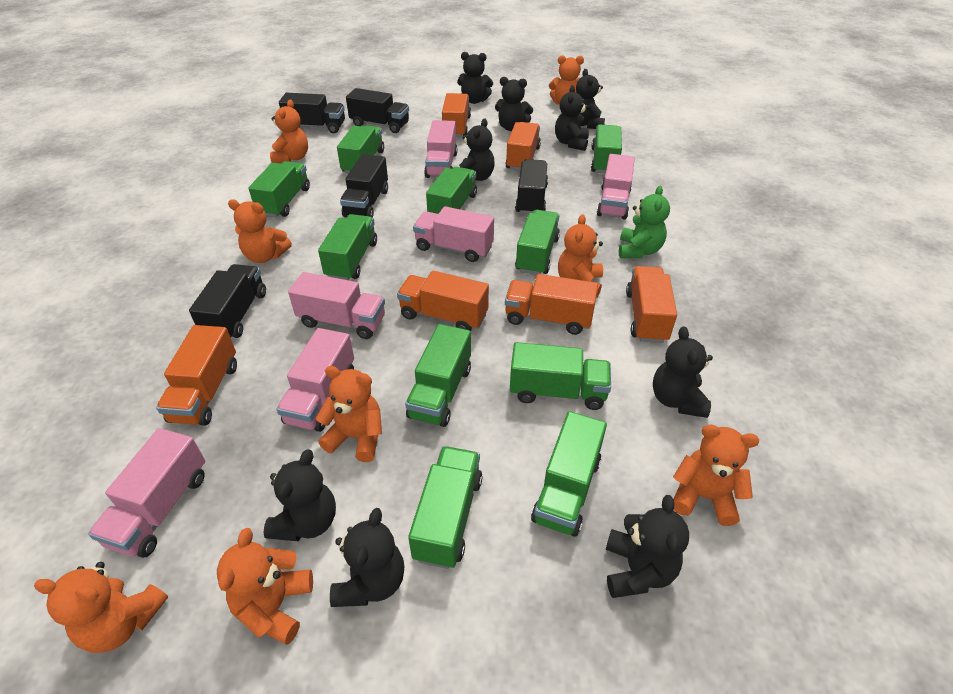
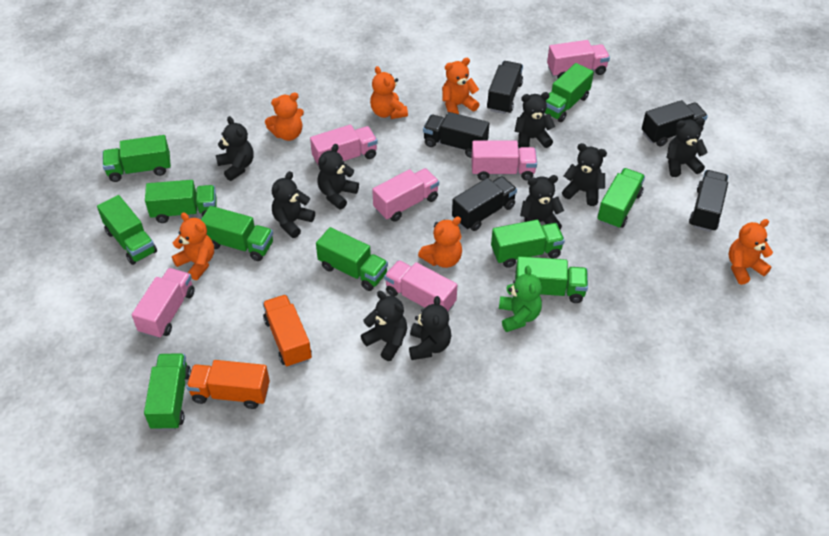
orange teddy bear: [34,562,168,653] [217,528,313,644] [228,199,292,263] [270,100,308,163] [316,366,382,462] [549,55,584,105] [558,214,603,298] [673,425,759,526] = 8 -> [172,212,214,280] [265,92,304,141] [370,66,408,119] [418,217,462,268] [442,58,480,114] [729,219,773,285] = 6
orange truck: [156,325,237,426] [397,271,489,331] [442,93,471,137] [505,122,541,171] [505,274,598,335] [626,266,677,343] = 6 -> [186,360,270,409] [263,295,312,367] = 2

